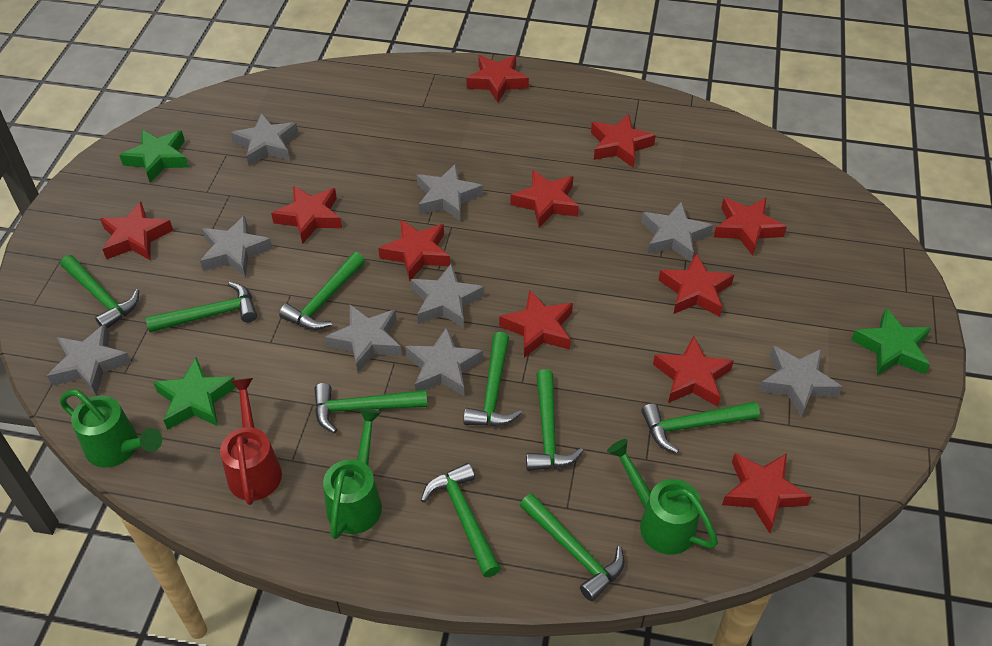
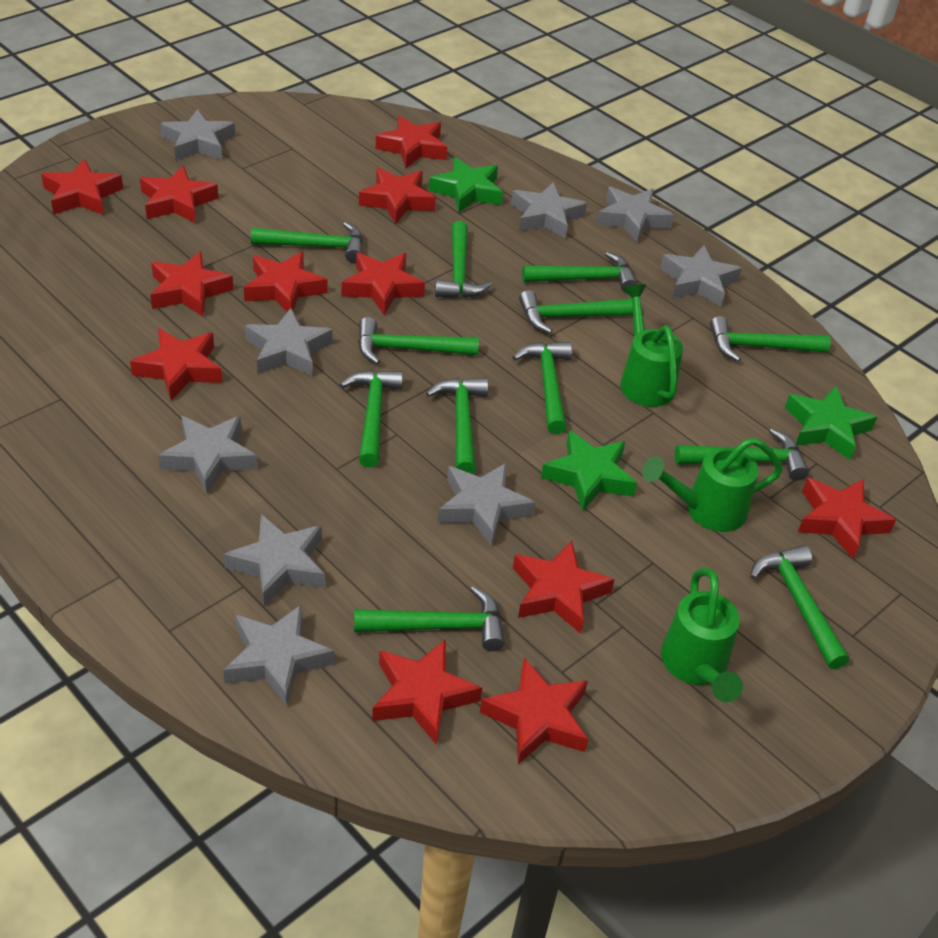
green hammer: [61,255,139,329] [146,282,257,332] [279,252,365,330] [315,383,428,433] [421,463,501,577] [463,332,522,426] [520,493,624,601] [526,369,583,471] [641,401,760,453] = 9 -> [251,222,363,263] [340,370,403,467] [354,586,505,651] [358,317,479,365] [426,378,488,474] [435,221,492,298] [512,342,572,434] [519,290,633,334] [522,252,638,293] [675,428,809,481] [710,316,830,362] [750,545,849,669] = 12
red star: [100,202,173,260] [271,185,342,244] [378,220,450,281] [466,55,529,103] [499,290,573,358] [511,170,579,227] [591,114,656,168] [653,335,734,407] [659,253,734,317] [714,198,787,256] [722,453,811,533] = 11 -> [41,159,123,215] [130,328,222,401] [140,166,219,223] [150,252,234,317] [244,252,328,312] [342,253,425,315] [359,168,436,224] [372,639,482,745] [376,116,447,168] [480,658,588,764] [513,540,615,634] [798,478,896,559] = 12
red watering can: [220,378,282,505] = 1 -> none = 0

